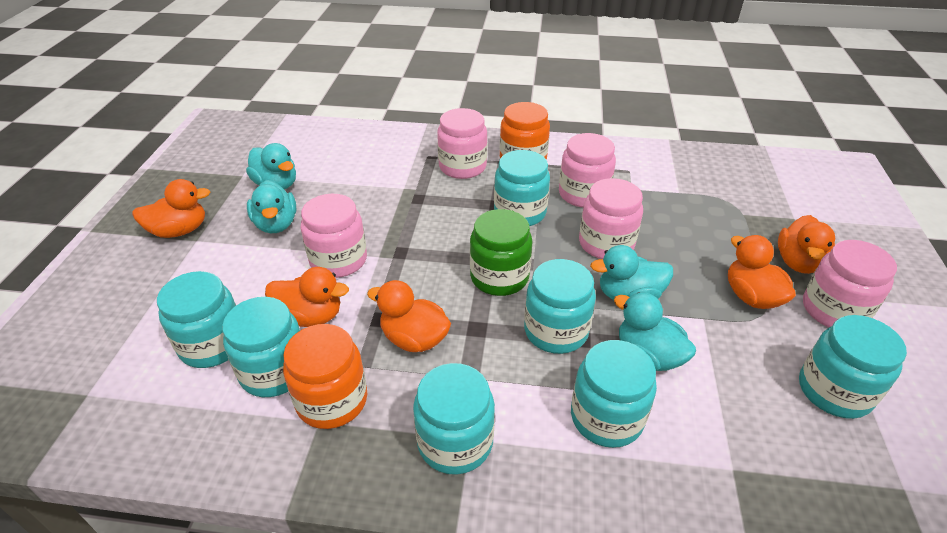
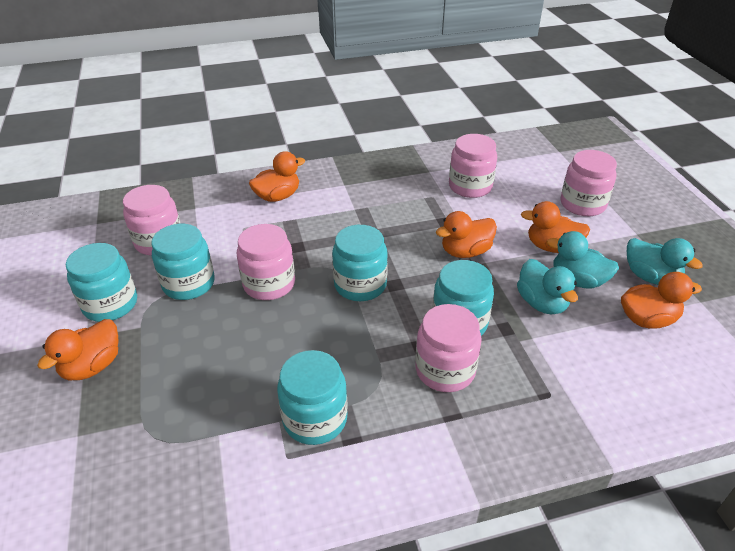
green jar: [470,209,533,296] = 1 -> none = 0
orange jar: [283,324,367,429] [500,102,550,160] = 2 -> none = 0
turquoise duck: [246,143,296,189] [247,180,296,233] [590,245,673,300] [614,292,696,371] = 4 -> [517,259,578,314] [547,231,619,289] [627,238,703,285] = 3
turquoise jar: [157,271,236,368] [222,297,300,397] [413,363,495,475] [494,150,550,226] [524,259,596,354] [571,340,657,448] [799,315,907,419] = 7 -> [66,243,137,322] [152,224,215,300] [277,350,348,445] [332,225,388,301] [432,260,494,336] = 5

